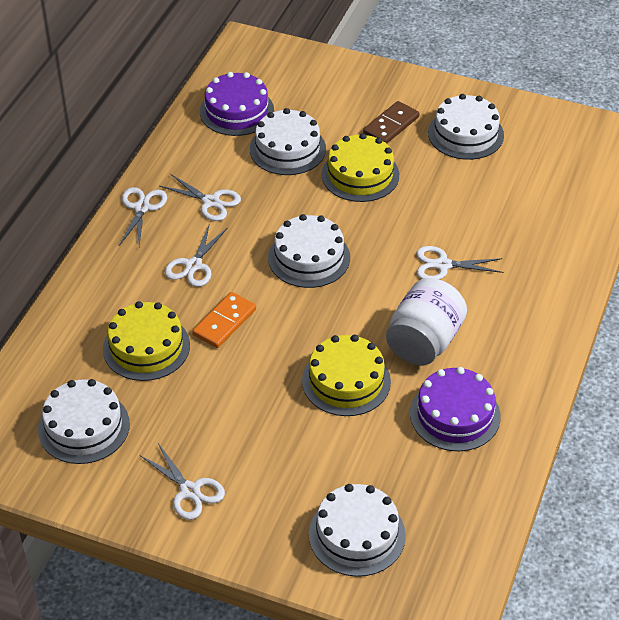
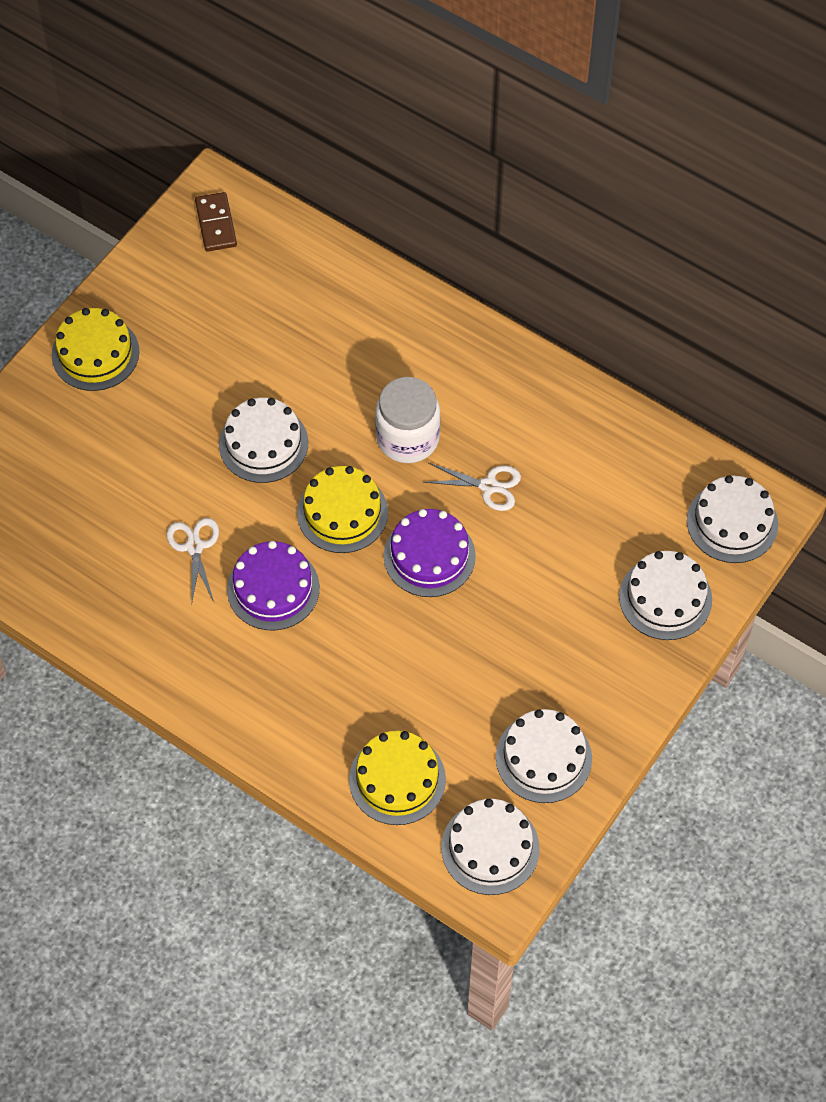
orange domino: [192,292,256,348] = 1 -> none = 0
white scissors: [119,187,167,246] [140,443,225,520] [160,174,241,221] [165,223,227,287] [416,246,503,280] = 5 -> [166,518,219,606] [423,463,521,511] = 2

